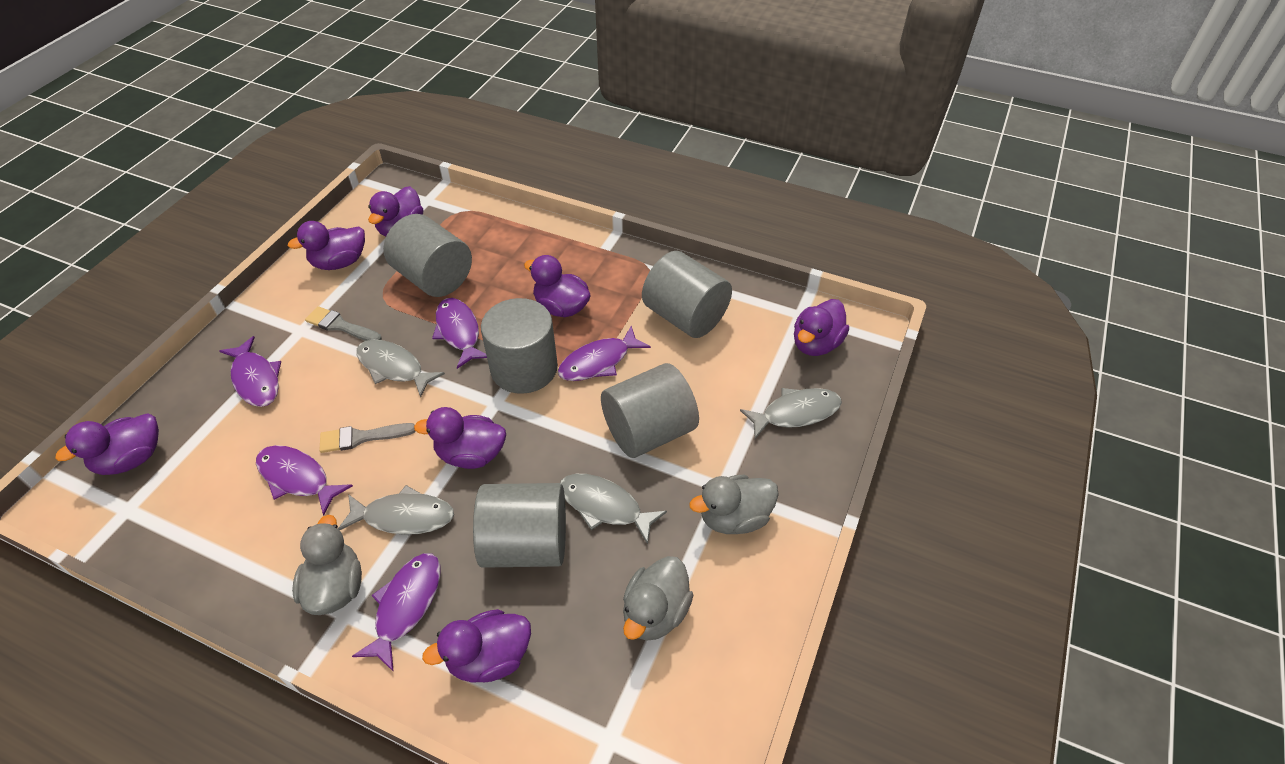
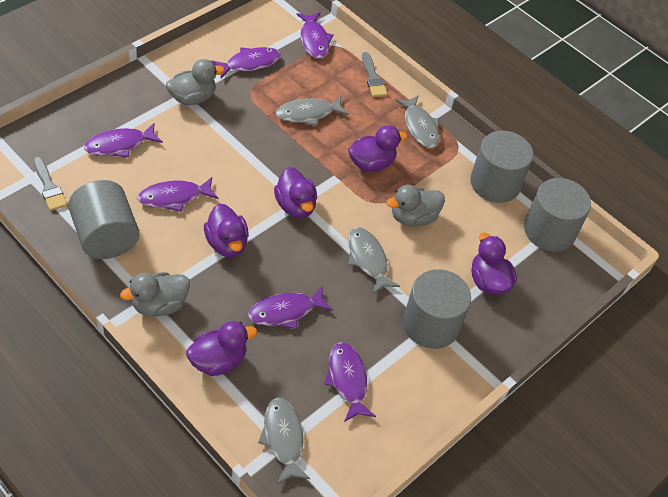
grey cylinder: [383,214,472,297] [473,483,566,568] [481,298,558,394] [601,363,699,458] [642,251,732,338] = 5 -> [68,180,140,259] [403,269,471,349] [470,131,533,203] [524,178,591,252] = 4
purple duck: [55,413,159,475] [288,221,365,270] [368,186,423,236] [414,407,506,469] [422,609,531,683] [524,255,591,317] [794,299,849,356] = 7 -> [186,321,257,376] [204,203,249,257] [274,167,317,218] [348,125,408,172] [472,233,517,295] = 5
purple fish: [219,336,281,407] [256,445,353,516] [352,553,440,672] [432,298,487,369] [558,326,651,381] = 5 -> [84,123,163,158] [138,177,219,212] [212,47,281,78] [248,286,333,329] [296,13,334,59] [324,342,376,422] = 6

